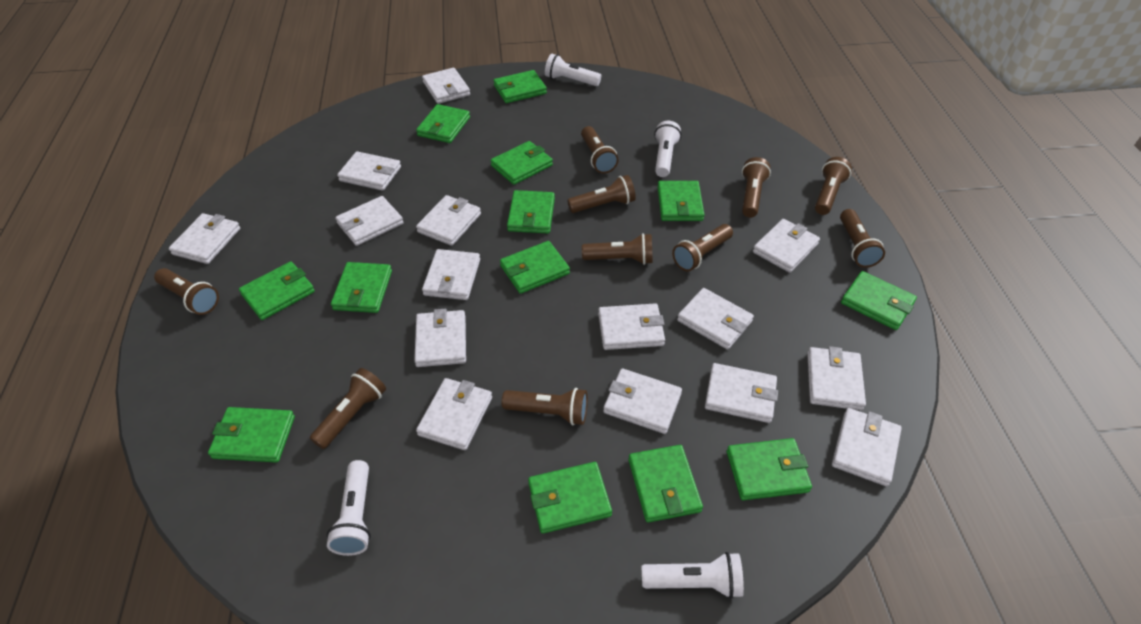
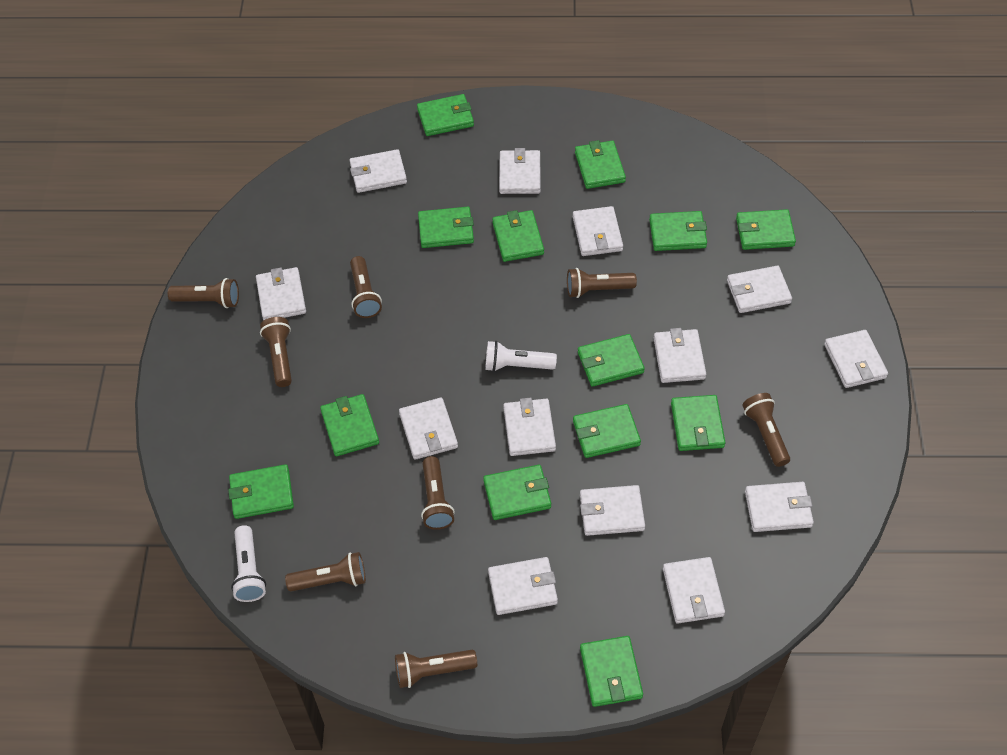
brown flashlight: [154,268,219,315] [310,368,386,449] [502,388,588,425] [567,175,636,213] [581,126,618,174] [582,233,653,265] [672,224,733,271] [742,157,771,218] [815,157,852,215] [840,209,885,268] = 10 -> [168,278,239,308] [260,317,292,387] [285,552,366,591] [350,256,382,318] [395,650,477,688] [421,456,455,530] [567,268,637,298] [742,393,790,467] = 8
white flashlight: [327,460,371,556] [545,54,601,86] [642,552,744,599] [654,121,681,177] = 4 -> [231,525,266,602] [485,341,557,372] = 2
white wallet: [169,213,240,264] [335,196,404,246] [337,151,401,191] [414,309,466,367] [416,195,481,246] [416,378,492,450] [422,68,470,104] [422,249,480,300] [598,303,665,350] [603,368,682,434] [677,288,754,350] [705,363,778,423] [753,219,820,273] [807,346,866,411] [832,408,902,486] = 15 -> [256,267,306,320] [350,149,407,193] [399,398,458,460] [488,557,558,615] [499,148,541,194] [503,397,556,456] [573,206,623,256] [580,485,645,536] [654,328,706,383] [663,557,725,623] [727,266,792,313] [745,482,814,532] [824,330,888,388] = 13

